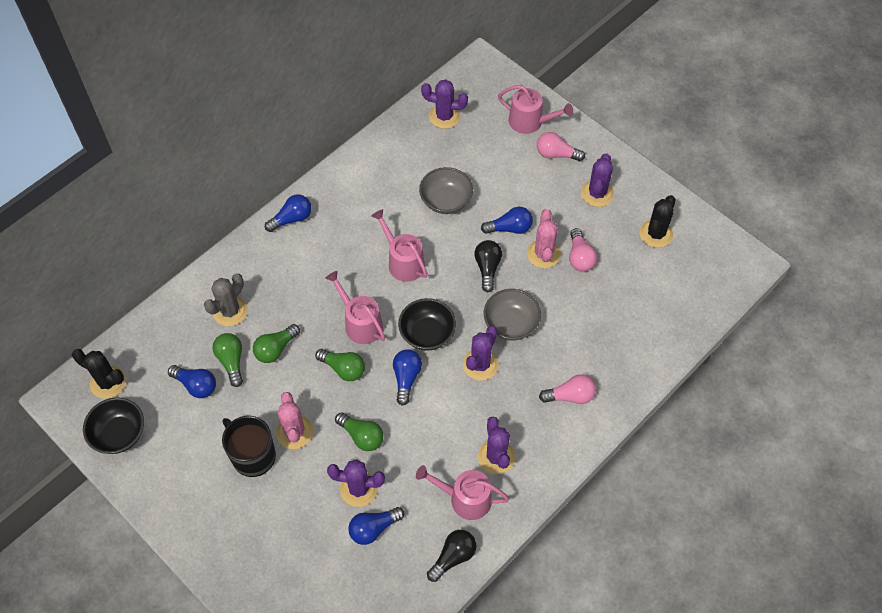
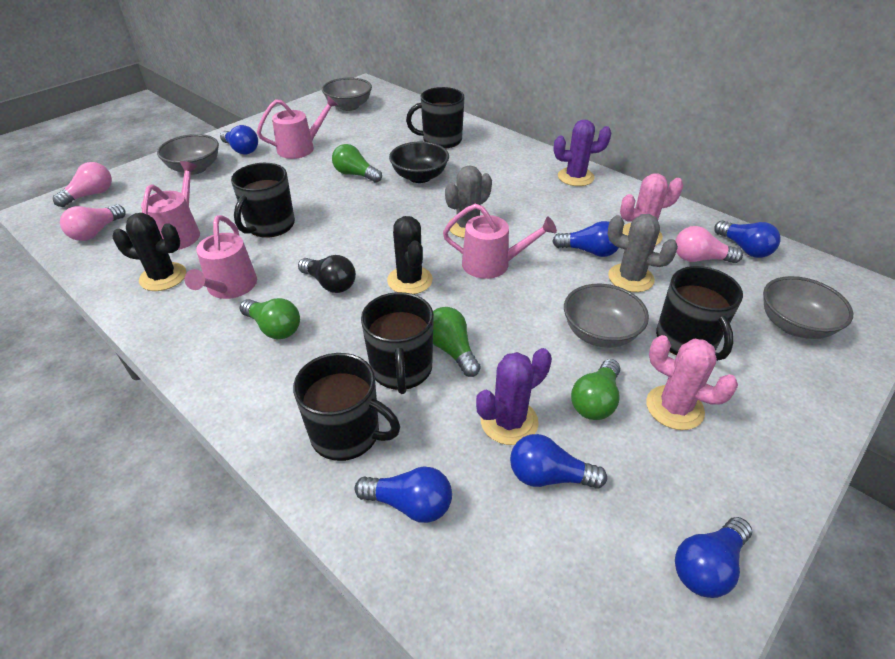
black bowl: [83,397,144,454] [398,298,456,351] = 2 -> [389,142,449,183] = 1
black light bulb: [427,530,477,582] [474,240,502,292] = 2 -> [298,255,356,293] = 1
black mug: [222,416,276,477] = 1 -> [231,163,295,238] [293,353,400,461] [361,292,434,394] [406,87,464,149] [656,266,743,361] = 5
blue light bulb: [168,365,216,398] [265,194,312,232] [348,507,404,545] [393,349,422,406] [481,207,533,234] = 5 -> [220,125,258,155] [354,466,452,523] [510,434,607,489] [552,221,619,257] [675,517,752,598] [714,220,781,258] = 6
grey bowl: [419,167,473,214] [484,289,541,340] = 2 -> [157,134,219,175] [322,78,372,111] [564,284,649,348] [763,276,853,339] = 4
grey cactus: [204,273,248,326] = 1 -> [445,165,492,238] [608,214,678,292] = 2
purple cactus: [327,459,385,507] [421,79,468,129] [463,326,499,381] [478,416,515,474] [581,153,614,207] = 5 -> [476,348,552,445] [554,119,611,186] = 2

